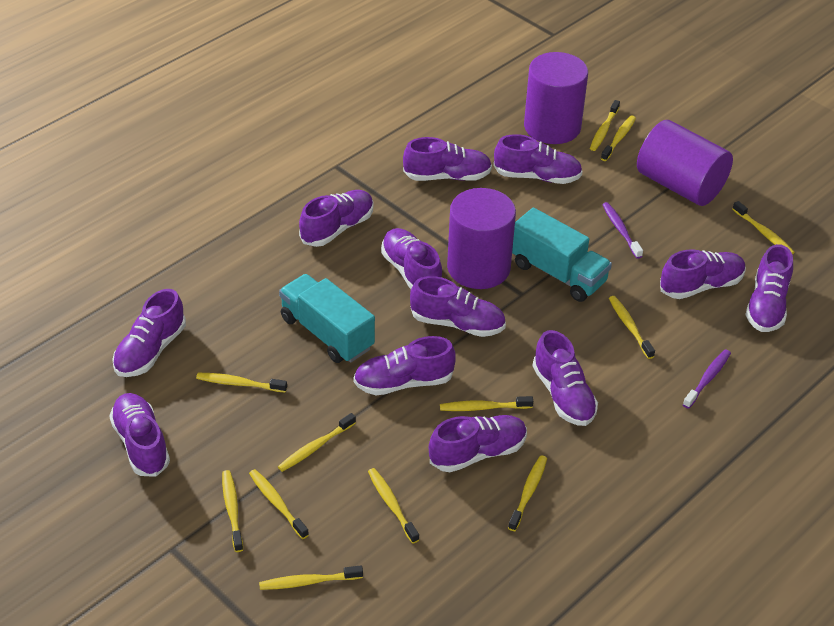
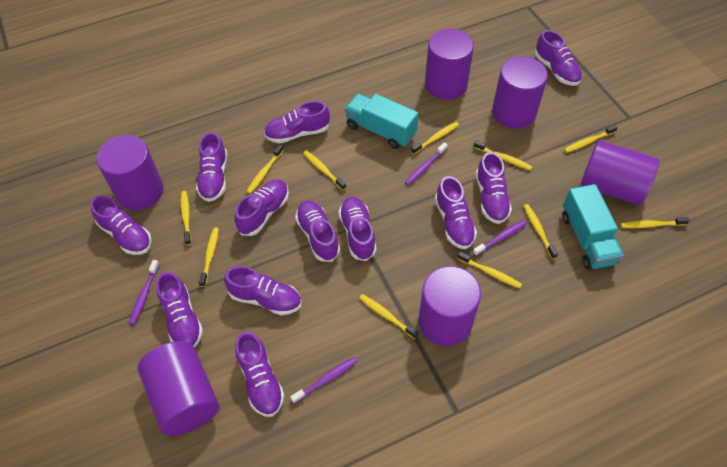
purple cylinder: [447,188,516,289] [524,52,588,144] [637,120,733,206] = 3 -> [96,135,164,210] [137,341,219,436] [419,266,481,346] [425,29,474,100] [492,56,548,129] [581,140,659,205] = 6
purple toothbrush: [602,202,643,259] [683,349,731,409] = 2 -> [129,260,160,325] [290,357,357,404] [405,142,448,185] [473,220,527,256] = 4
yellow toothbrush: [196,373,287,393] [222,470,243,552] [249,469,309,539] [259,565,363,590] [278,413,356,472] [368,468,419,544] [440,396,533,411] [508,455,547,531] [590,100,620,151] [601,115,636,161] [609,296,655,359] [733,201,795,255] = 12 -> [181,191,191,245] [199,228,219,287] [246,145,283,194] [303,150,346,190] [359,294,419,339] [411,122,459,154] [457,252,522,288] [474,140,532,170] [524,204,558,259] [564,125,618,153] [621,217,690,228] = 11

